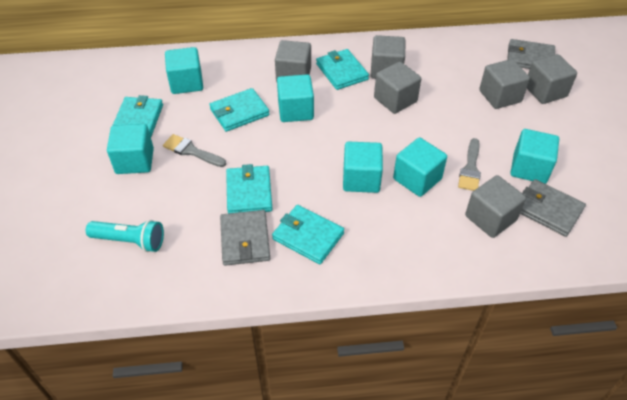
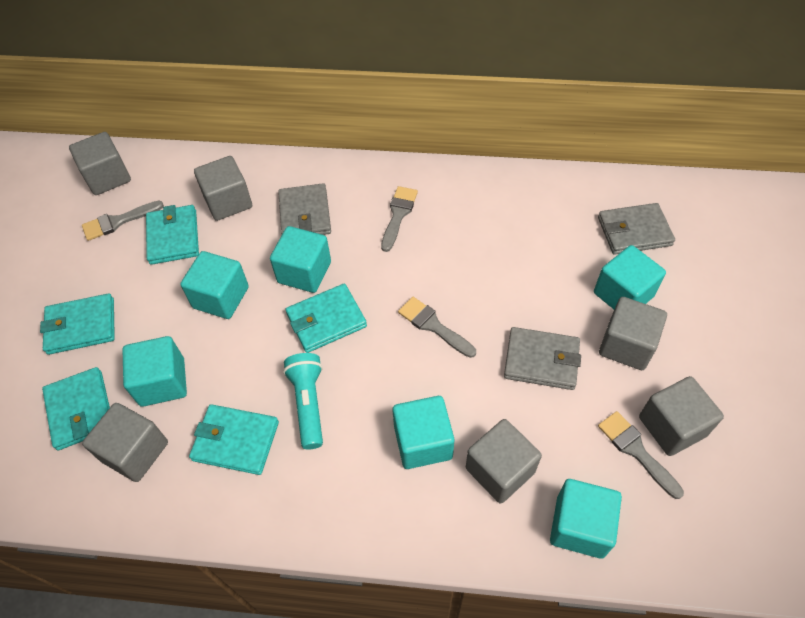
grey brush: [163,134,226,167] [458,138,481,191] = 2 -> [82,201,164,241] [381,186,418,252] [398,297,476,358] [598,411,684,499] = 4

